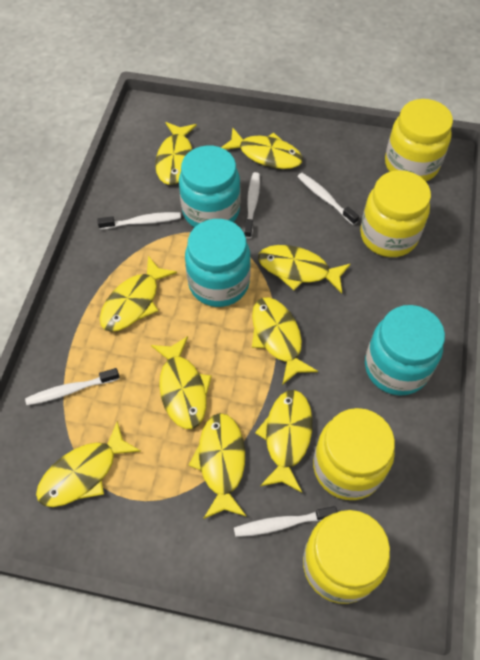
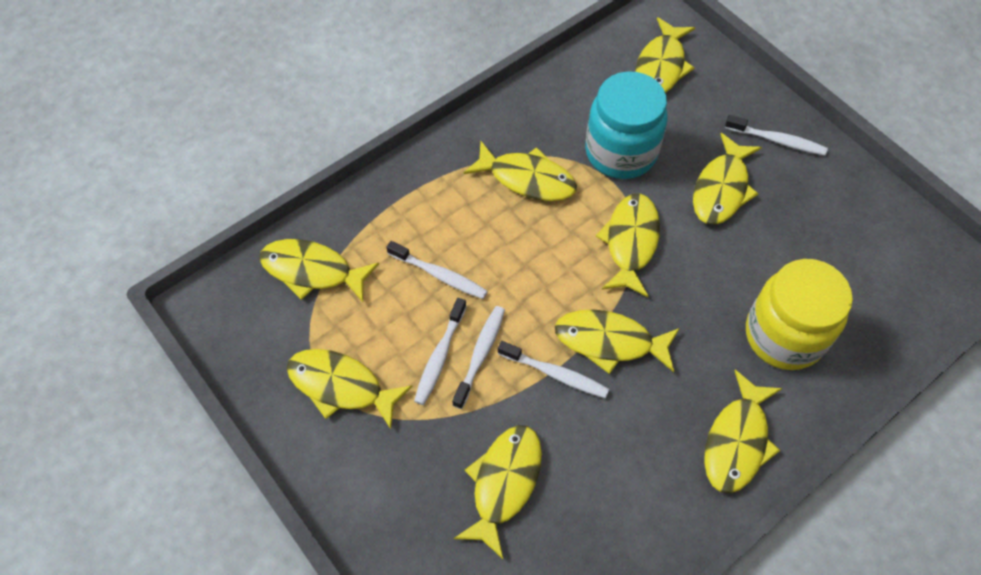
turquoise jar: [179,145,241,227] [185,219,251,307] [365,305,445,395] = 3 -> [585,71,668,179] = 1
yellow jar: [303,510,390,604] [313,408,395,500] [360,170,431,257] [385,99,453,181] = 4 -> [746,259,853,370] = 1

